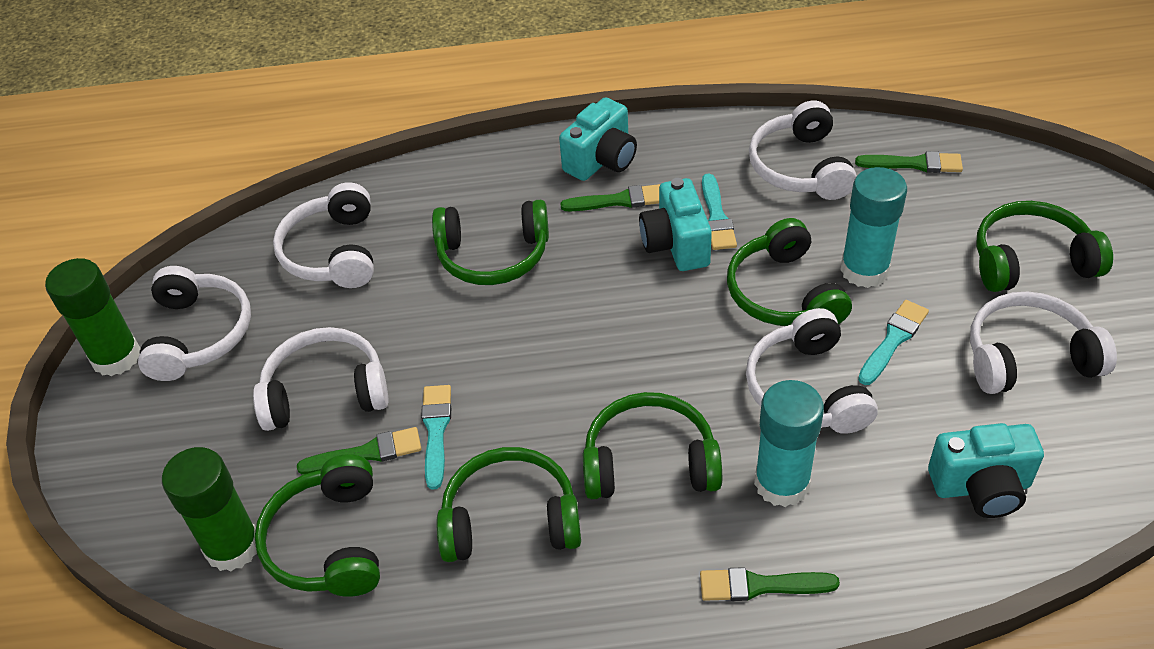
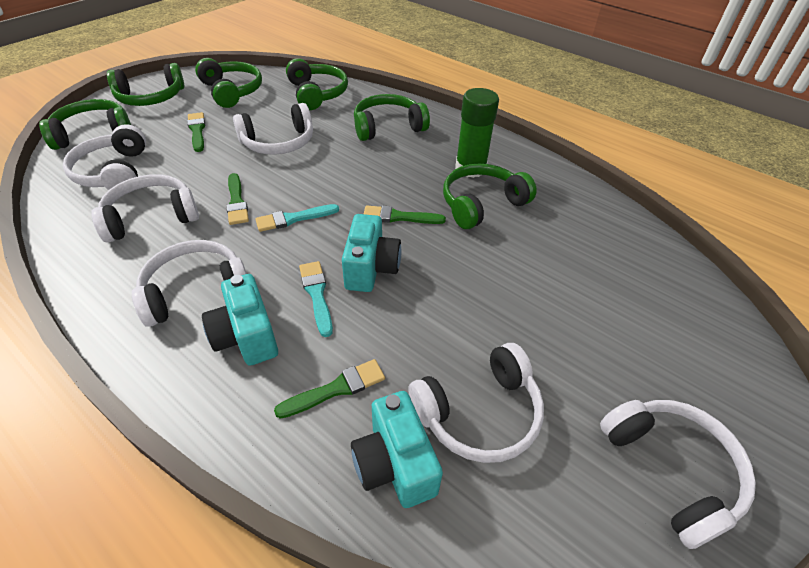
green glue stick: [45,258,141,376] [162,447,257,572] = 2 -> [455,88,499,178] = 1
turquoise brush: [421,385,451,490] [702,173,737,250] [858,300,929,385] = 3 -> [255,204,339,232] [299,261,333,337] = 2
turquoise glue stick: [754,380,824,507] [840,167,907,288] = 2 -> none = 0

